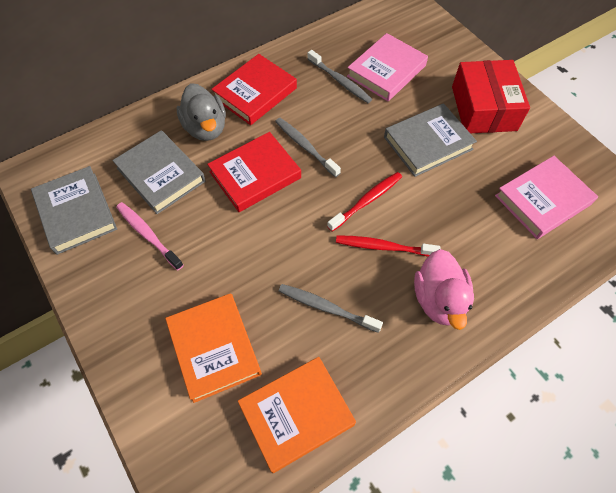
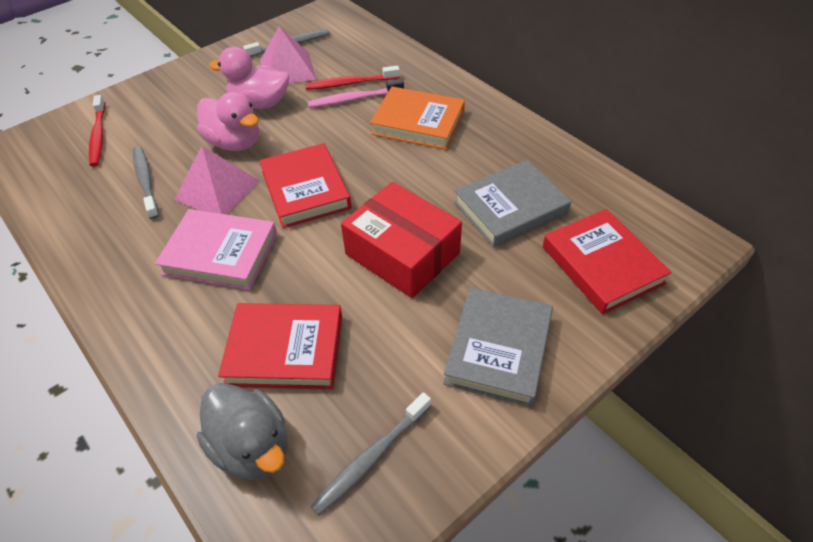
grey book: [31,166,117,255] [112,130,206,214] [384,103,477,177] = 3 -> [443,287,553,407] [454,160,571,248] = 2
orange book: [165,293,262,403] [238,357,356,473] = 2 -> [370,87,465,150] = 1
pink book: [347,33,428,101] [495,156,598,239] = 2 -> [155,209,277,290] = 1
pink duck: [414,249,474,330] = 1 -> [197,92,259,151] [209,46,290,109] = 2
pink pyramid: none = 0 -> [174,146,260,215] [260,26,316,84] = 2
red book: [207,132,301,212] [211,54,297,125] = 2 -> [218,303,342,389] [259,143,352,228] [543,209,672,314] = 3

